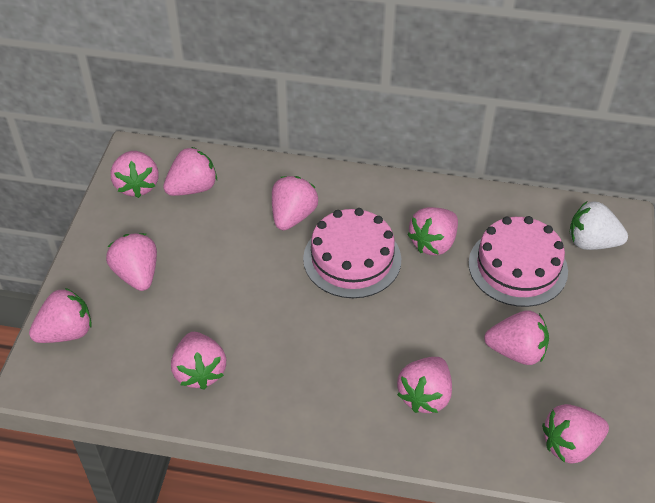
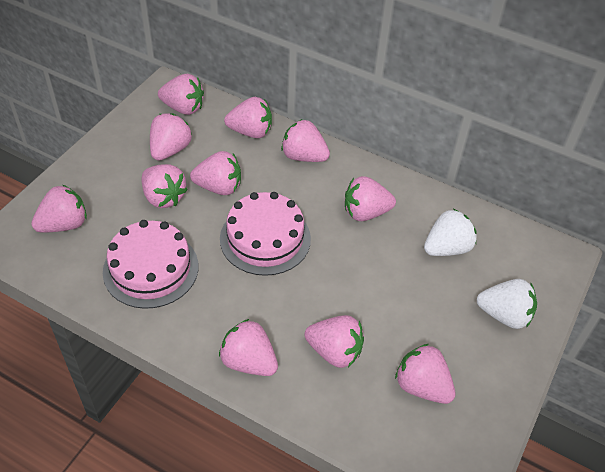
pink strawberry: [29,288,92,343] [106,233,157,291] [111,151,158,198] [163,147,217,196] [171,332,226,390] [272,176,318,230] [397,357,452,413] [407,207,458,256] [484,310,549,365] [542,404,609,464] = 10 -> [31,185,87,233] [141,164,188,208] [150,113,192,161] [158,74,204,115] [190,151,241,195] [219,319,278,376] [224,97,272,138] [281,119,330,162] [305,315,364,368] [345,176,396,221] [395,344,456,404] = 11
white strawberry: [570,201,628,250] = 1 -> [424,209,477,256] [477,279,537,329] = 2

